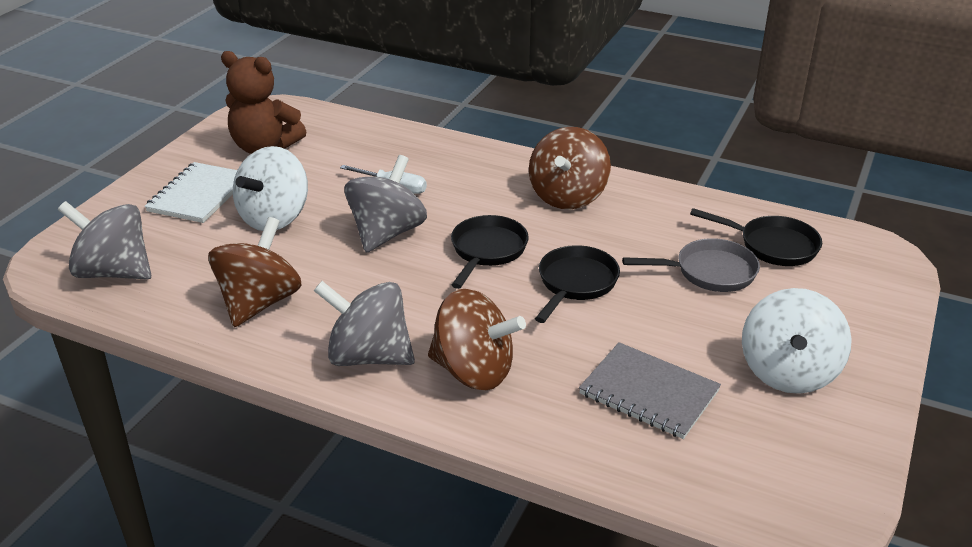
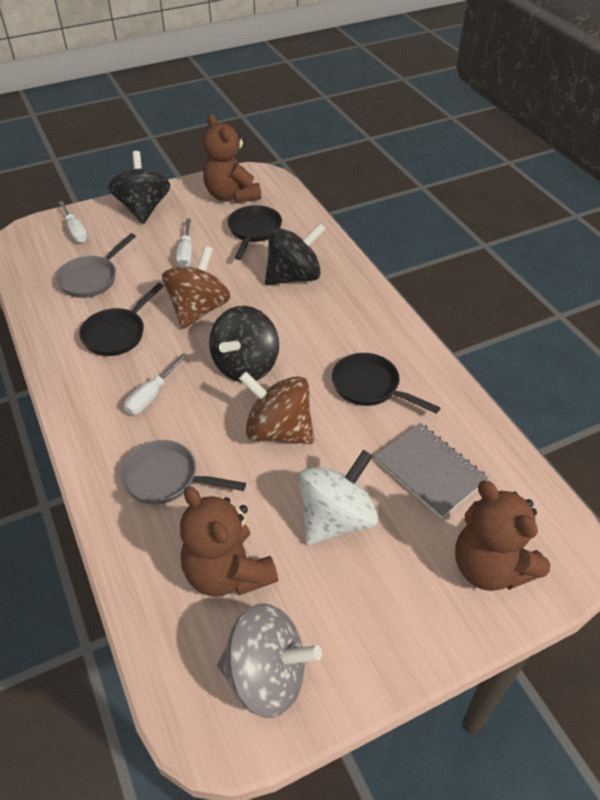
black spinning top: none = 0 -> [108,151,170,224] [209,306,279,382] [265,223,326,285] = 3
brown spinning top: [208,217,302,327] [428,289,526,390] [529,127,611,210] = 3 -> [162,246,230,329] [239,371,314,444] = 2
brown teddy bear: [221,51,306,154] = 1 -> [180,486,278,597] [203,114,261,203] [455,480,550,591] = 3
grey pan: [622,238,760,292] = 1 -> [56,233,136,298] [120,440,246,504] = 2
grey spinning top: [58,201,151,280] [314,281,415,366] [344,155,427,253] = 3 -> [217,603,322,718] = 1
white notebook: [145,162,237,223] = 1 -> none = 0
white screwdriver: [340,165,427,194] = 1 -> [59,201,88,243] [124,353,188,415] [176,219,192,267] = 3
white spinning top: [233,146,308,231] [742,288,852,394] = 2 -> [299,450,378,545] = 1

